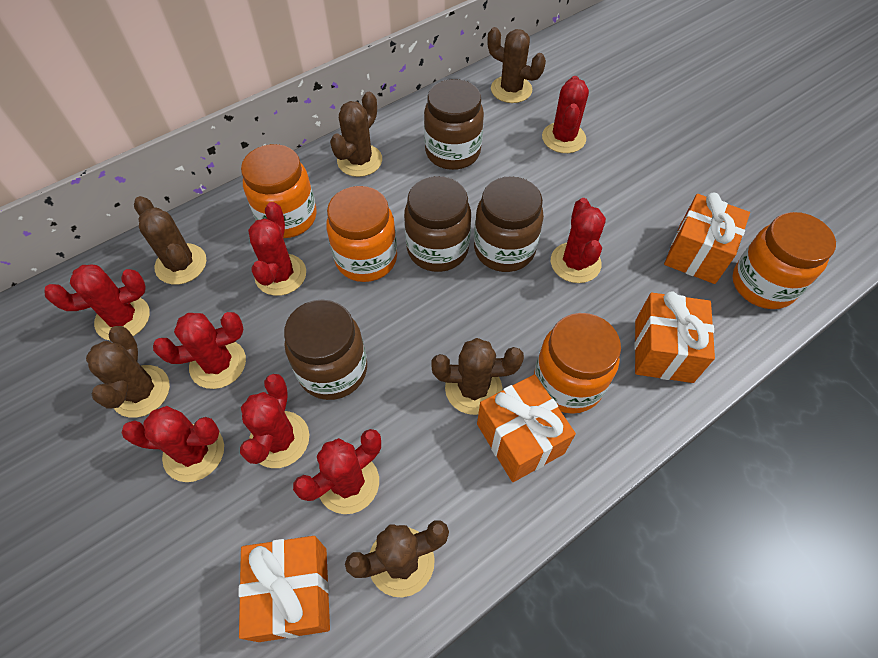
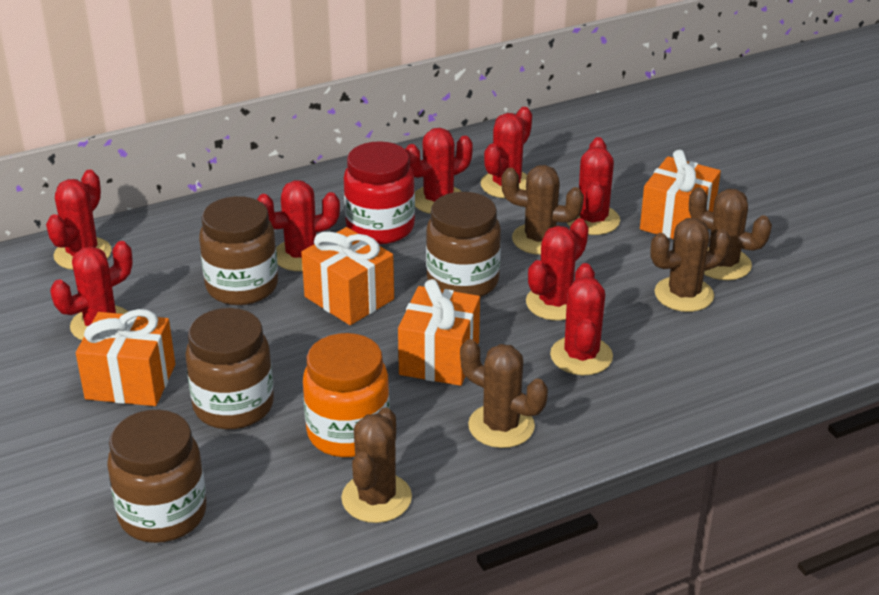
brown cactus: [86,326,170,418] [134,196,206,285] [330,92,382,177] [345,521,449,598] [431,338,524,415] [487,27,546,103] = 6 -> [341,407,412,523] [460,339,548,448] [501,165,584,255] [651,218,730,312] [689,187,772,280] = 5
orange jar: [241,144,317,238] [326,186,397,282] [534,313,621,414] [732,212,836,309] = 4 -> [303,333,390,457] = 1
red jar: none = 0 -> [344,141,415,244] = 1

